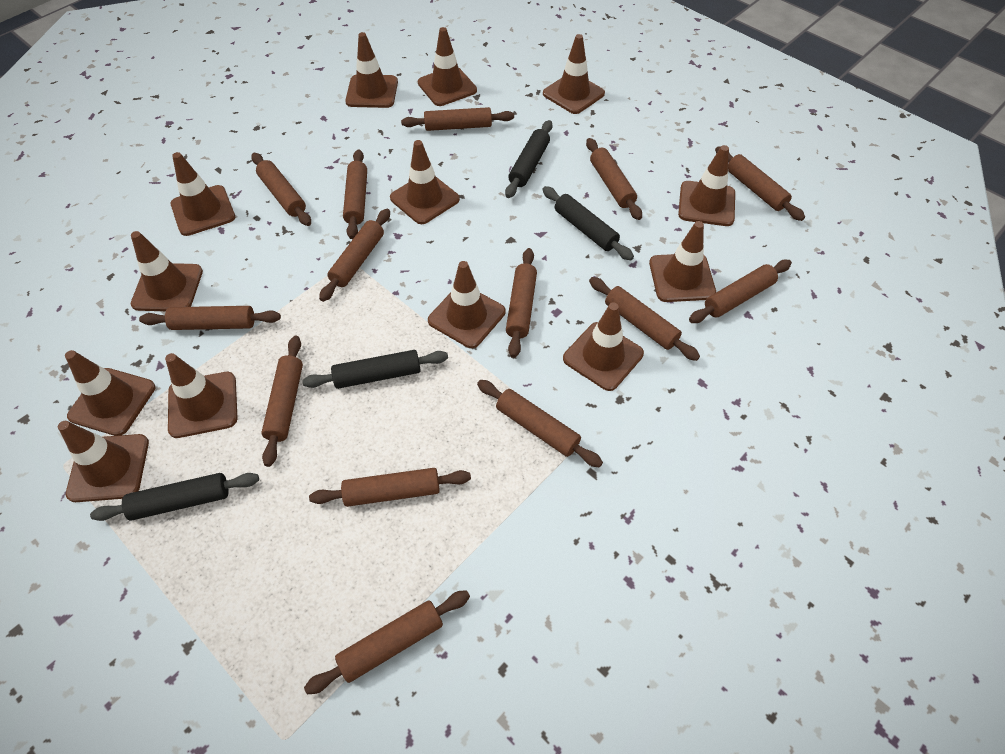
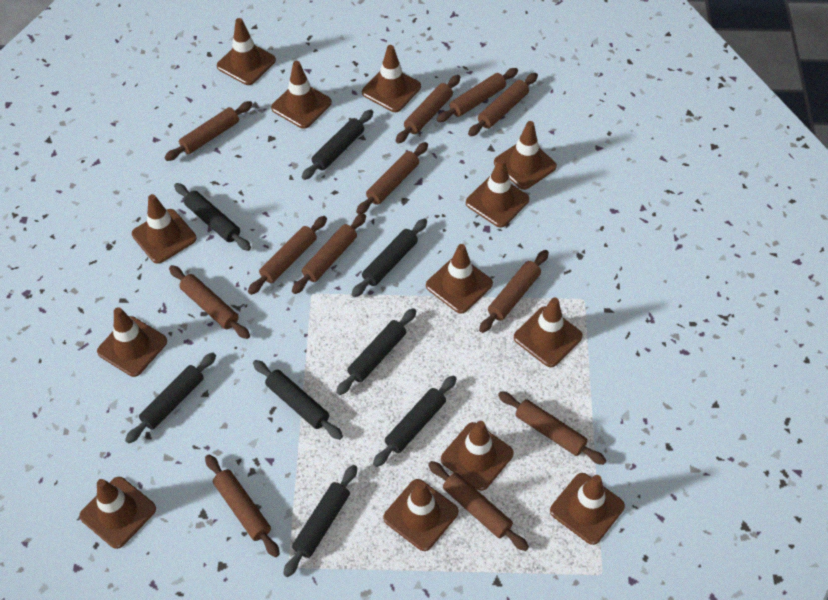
black rolling pin: [90,473,259,521] [302,350,448,389] [505,120,553,198] [542,186,634,260] = 4 -> [125,352,216,444] [174,183,251,251] [253,360,343,440] [283,465,357,577] [302,110,373,180] [336,308,416,395] [351,219,427,297] [373,375,457,467] = 8
brown rolling pin: [139,306,281,330] [251,153,311,226] [261,336,303,467] [304,590,470,695] [309,468,471,507] [319,209,390,302] [343,149,367,239] [401,107,514,131] [477,380,603,468] [506,248,537,358] [586,138,642,220] [589,277,700,361] [689,260,792,323] [715,146,805,221] = 14 -> [164,101,253,161] [169,265,250,339] [205,455,280,557] [248,216,327,295] [292,213,366,294] [356,142,428,214] [396,75,460,144] [428,461,529,551] [437,68,518,122] [468,73,538,136] [479,250,549,333] [498,391,606,465] = 12

